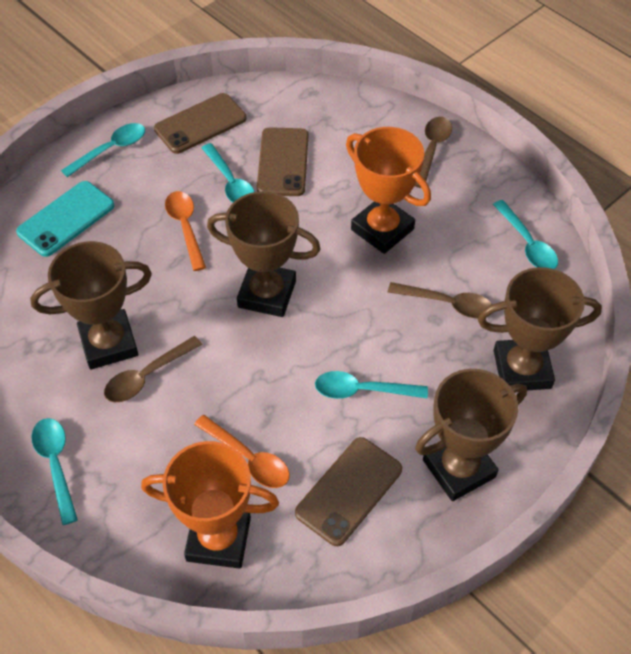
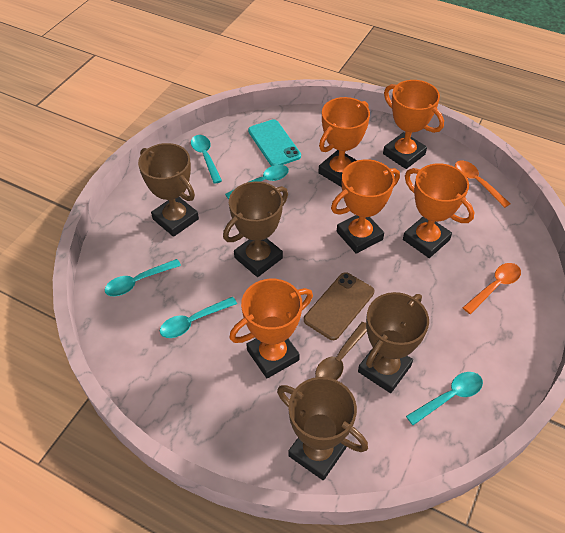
brown phone: [154,93,247,154] [257,127,308,196] [295,437,402,546] = 3 -> [304,272,374,340] = 1
brown spoon: [104,336,202,402] [388,282,492,318] [414,117,452,188] = 3 -> [315,322,367,380] = 1
orange trophy: [141,441,279,569] [346,127,431,254] = 2 -> [229,279,313,378] [318,97,370,187] [331,159,400,254] [383,80,444,169] [403,163,474,258] = 5

